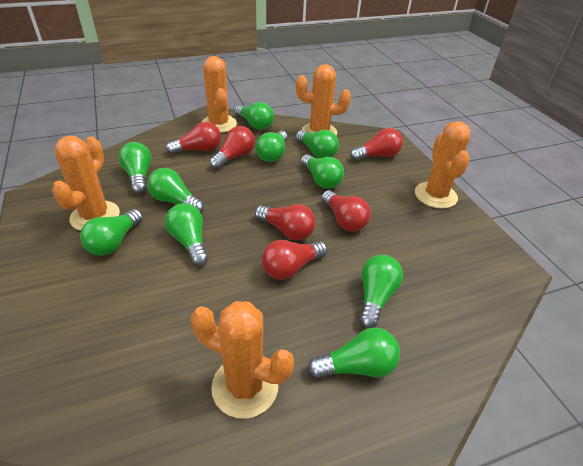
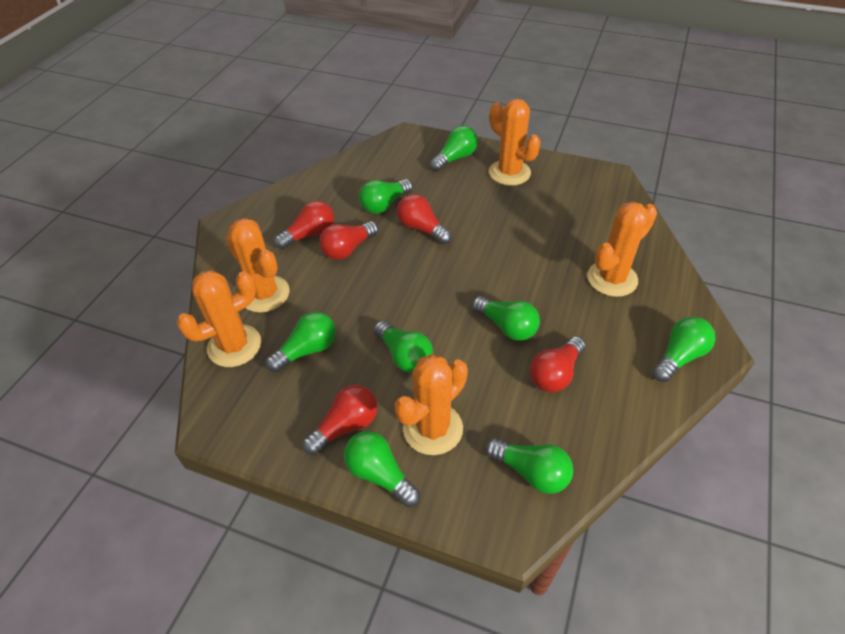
green light bulb: [80,209,143,256] [119,142,152,194] [147,168,204,213] [165,203,209,266] [235,102,274,130] [256,131,288,162] [296,130,339,158] [301,154,344,189] [308,328,400,379] [359,255,403,328] = 10 -> [266,312,336,372] [344,431,420,507] [359,179,412,214] [374,321,433,373] [430,126,478,171] [472,296,540,341] [485,438,573,494] [652,317,716,382] = 8
red light bulb: [166,122,221,154] [210,126,255,169] [255,204,316,240] [262,240,327,280] [321,190,371,232] [350,128,403,161] = 6 -> [274,201,334,249] [303,385,377,455] [319,221,378,260] [397,194,452,244] [530,336,585,392] = 5

